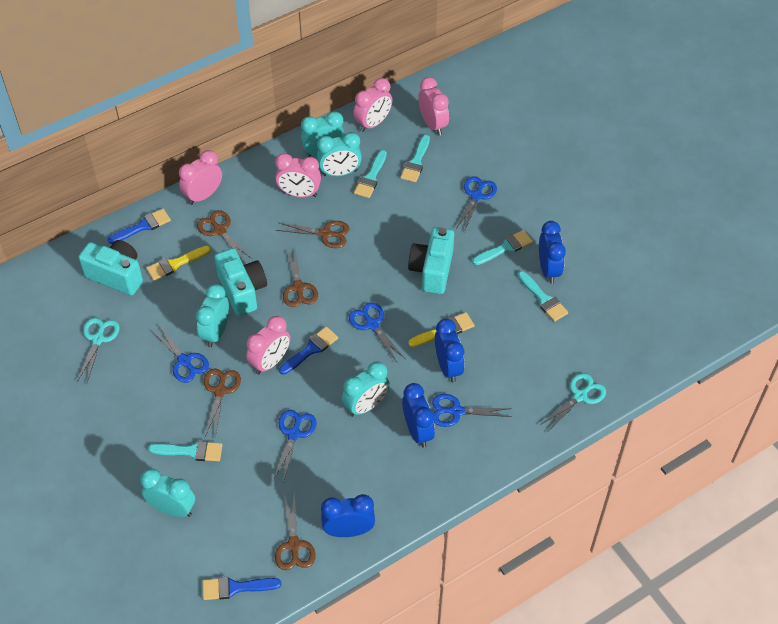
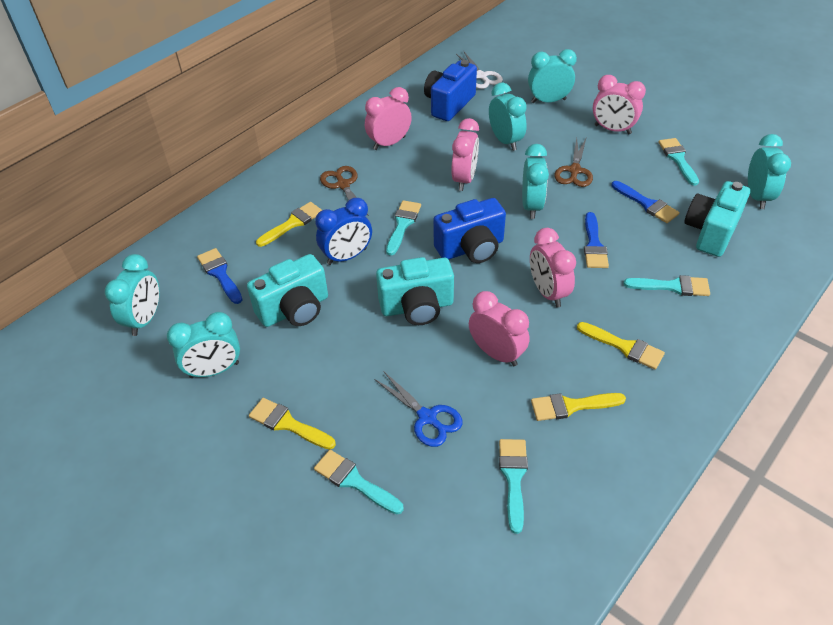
blue camera: none = 0 -> [424,60,477,121] [434,198,506,263] = 2
blue clock: [321,494,375,537] [402,383,435,448] [435,319,465,383] [539,221,566,284] = 4 -> [315,198,372,265] = 1
blue scissors: [151,325,209,383] [273,410,317,482] [349,302,405,362] [432,394,512,427] [456,176,497,232] = 5 -> [374,371,463,447] = 1
brown scissors: [197,210,252,262] [204,369,241,437] [275,493,316,570] [276,221,349,248] [283,249,318,307] = 5 -> [320,166,369,216] [554,138,593,187] = 2
turquoise clock: [140,469,195,517] [196,284,229,347] [301,111,345,157] [317,132,362,176] [342,361,390,417] = 5 -> [105,254,160,336] [167,312,240,378] [489,82,527,151] [522,144,549,219] [528,49,577,103] [748,134,791,209] = 6
turquoise scissors: [77,317,120,382] [540,373,606,431] = 2 -> none = 0
white scissors: none = 0 -> [456,51,503,89] = 1
yellow brush: [146,246,211,281] [409,312,474,347] = 2 -> [249,398,336,450] [256,202,322,247] [531,393,626,421] [577,322,665,370] = 4

